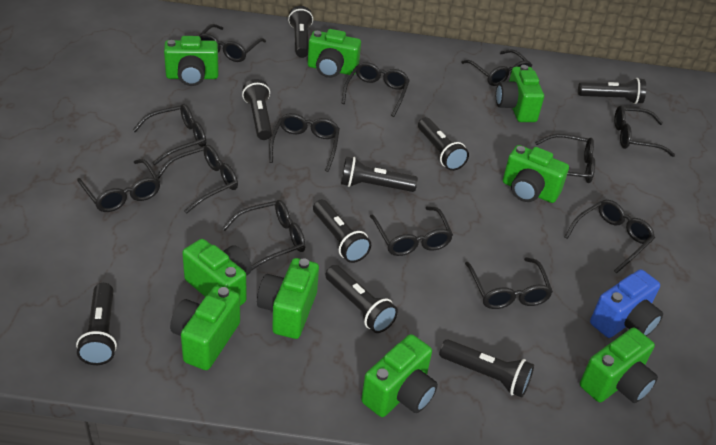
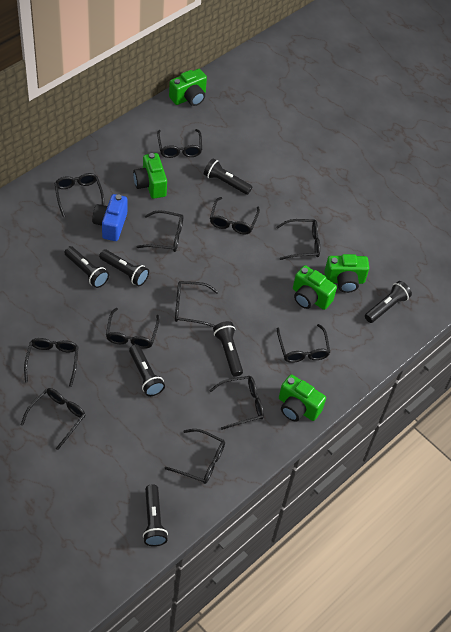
black flashlight: [76,283,117,365] [242,79,272,140] [288,6,313,58] [313,200,371,263] [325,265,398,333] [341,156,418,192] [418,117,469,171] [439,339,534,398] [578,78,646,104] = 9 -> [64,246,109,288] [99,249,149,286] [129,344,165,396] [143,484,168,546] [204,158,252,195] [213,321,243,377] [365,281,412,323] = 7
black glasses: [77,159,160,212] [132,104,206,165] [157,145,238,214] [199,24,266,62] [222,200,306,271] [269,113,340,172] [341,62,410,117] [370,206,453,256] [461,49,532,86] [465,257,553,309] [535,134,595,183] [565,200,655,273] [614,106,675,157] = 13 -> [21,388,85,450] [24,338,79,387] [54,173,104,217] [106,308,159,349] [137,210,183,252] [157,129,202,158] [165,429,225,484] [175,281,218,327] [209,376,264,430] [210,197,260,234] [276,219,320,260] [277,324,330,363] = 12
green camera: [164,36,218,86] [170,286,240,370] [182,239,252,306] [257,258,319,339] [308,29,361,78] [361,334,438,417] [496,65,544,122] [503,145,569,203] [580,328,658,403] = 9 -> [133,153,167,199] [169,69,207,106] [279,374,326,421] [293,265,337,310] [324,254,369,293] = 5

